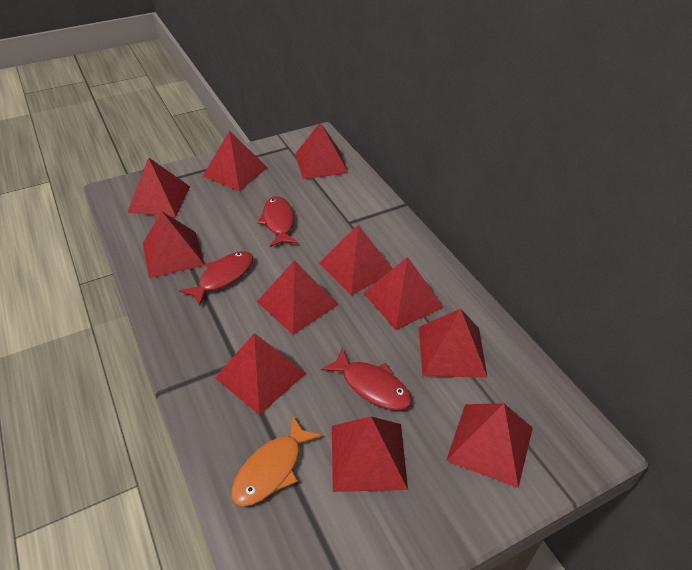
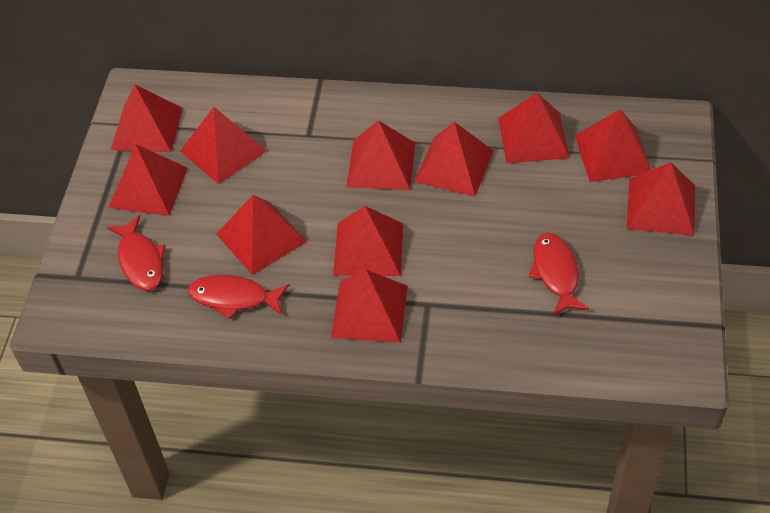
orange fish: [231,416,322,506] = 1 -> none = 0

